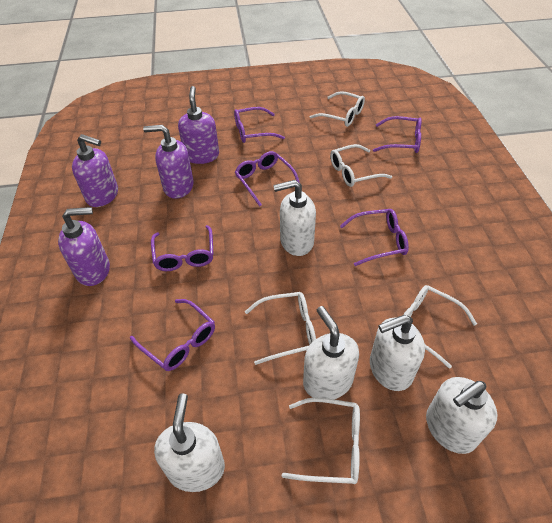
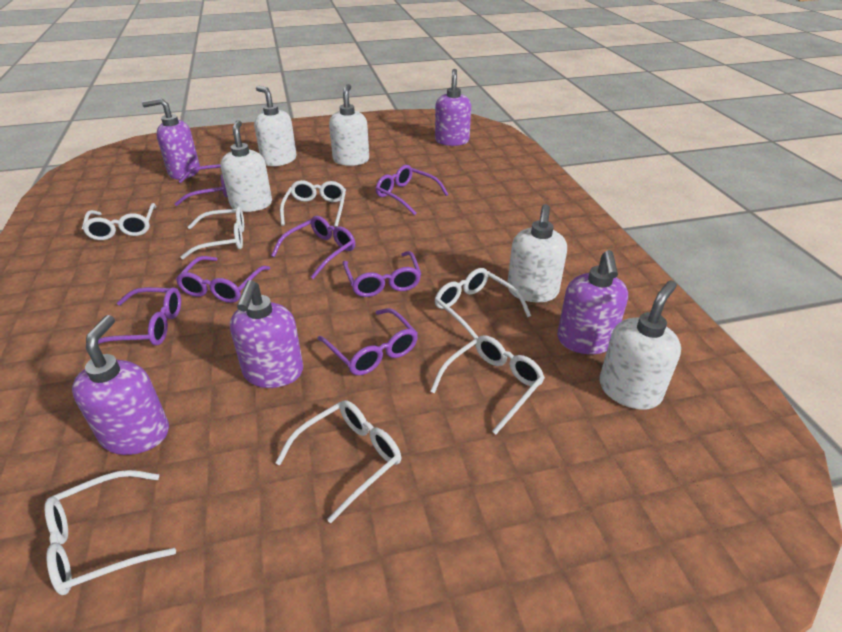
purple glasses: [130,299,215,371] [151,225,214,271] [234,107,285,143] [235,151,300,207] [340,209,409,266] [373,116,422,153] = 6 -> [98,287,181,345] [174,164,228,206] [176,256,270,303] [271,216,355,279] [317,308,418,376] [343,251,421,297] [375,165,448,215] = 7
purple soap dispenser: [58,207,110,286] [72,134,118,207] [143,125,194,199] [178,86,219,164] = 4 -> [72,315,169,455] [142,98,200,179] [230,280,303,388] [435,69,471,146] [557,250,628,354] = 5
white glasses: [245,292,316,365] [282,397,360,484] [310,91,365,127] [330,144,392,187] [403,285,477,369] = 5 -> [45,470,176,595] [82,203,156,240] [180,206,244,259] [275,400,401,523] [280,180,346,227] [430,335,545,435] [435,268,531,339] = 7

